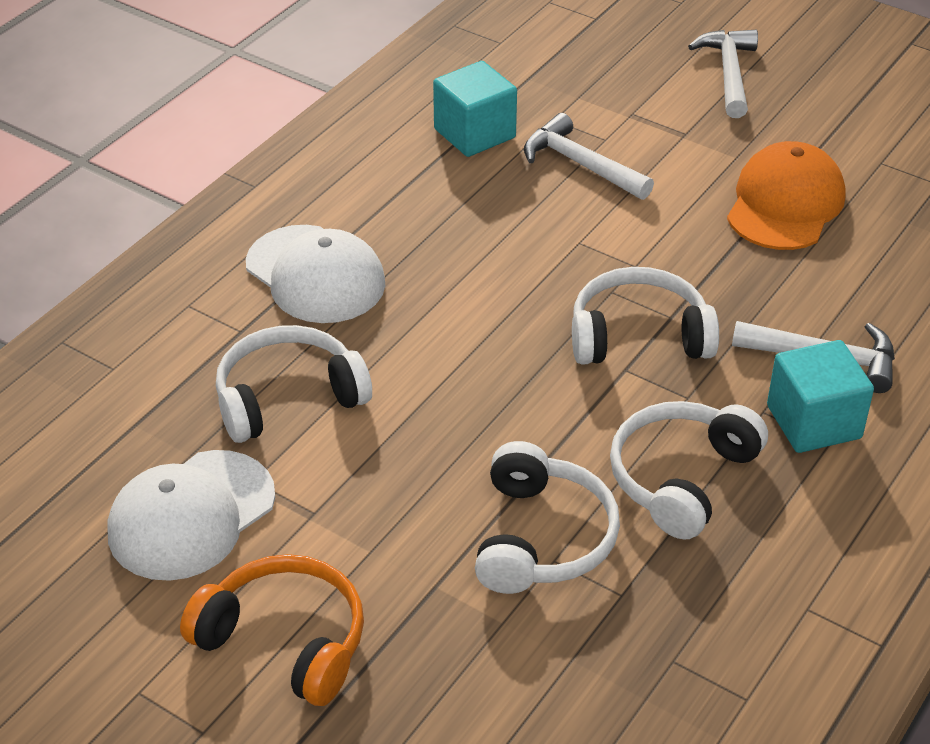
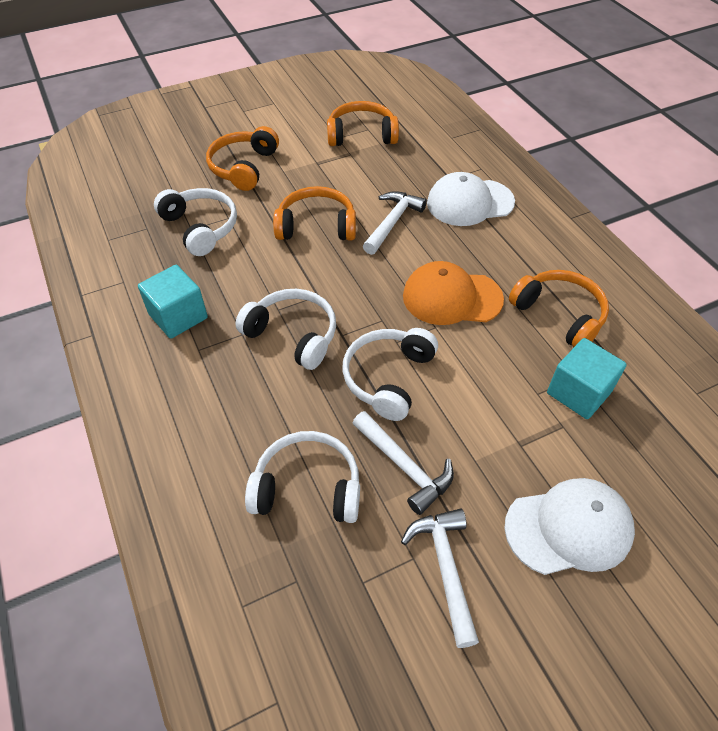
orange headphones: [180,554,364,706] = 1 -> [206,126,279,191] [273,186,356,240] [327,101,399,146] [509,270,609,348] = 4

